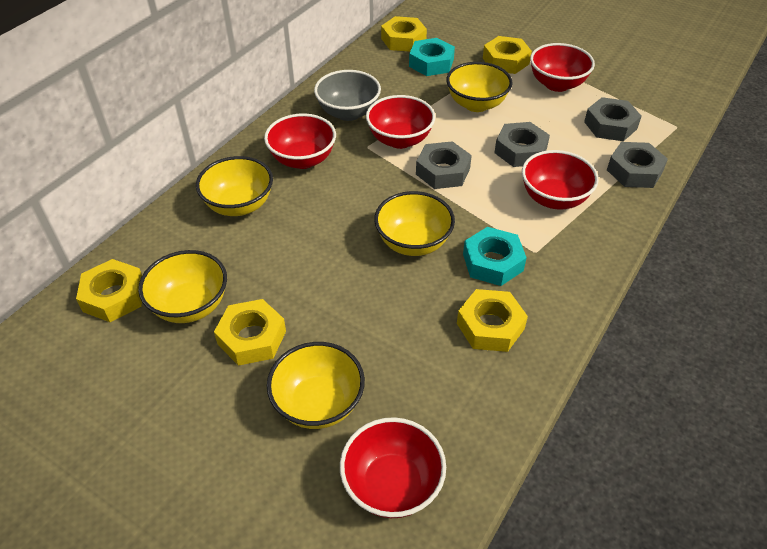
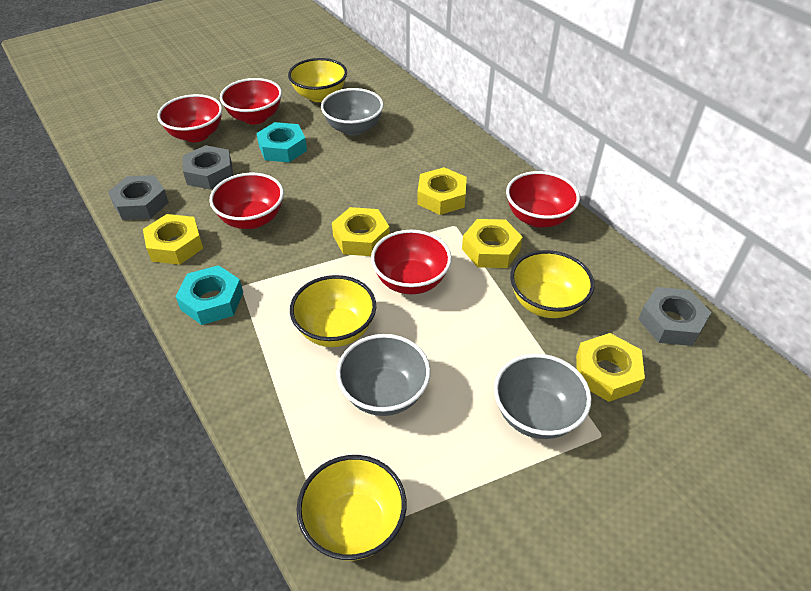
grey bowl: [314,70,381,121] = 1 -> [321,88,384,136] [336,334,431,416] [494,354,591,439] = 3
grey nut: [416,141,472,189] [494,122,550,167] [584,97,642,141] [607,142,668,188] = 4 -> [108,175,169,220] [183,145,233,190] [638,287,711,346] = 3
yellow bowl: [138,250,227,323] [196,156,273,216] [267,342,365,429] [374,191,455,256] [446,62,513,112] = 5 -> [288,58,347,102] [290,275,376,347] [296,455,406,560] [510,250,594,318] = 4

